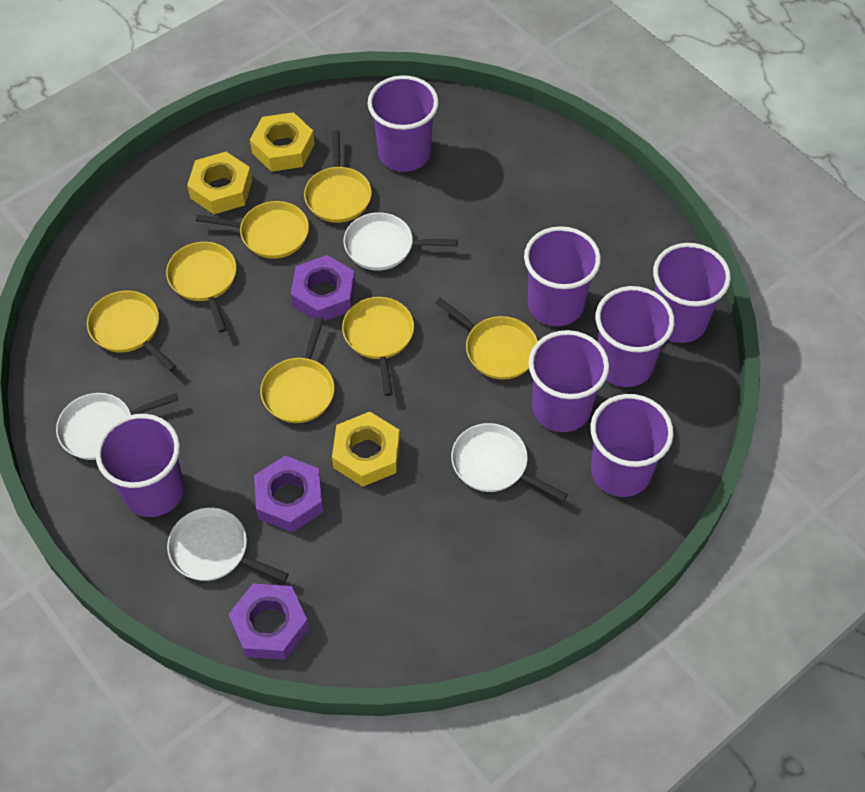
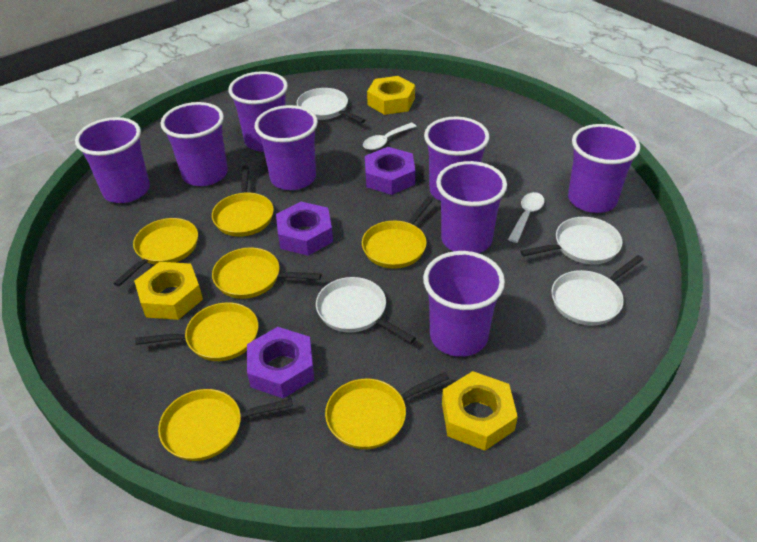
purple cup: [96,414,184,517] [368,75,439,172] [524,226,601,326] [529,330,609,432] [590,394,674,497] [596,286,675,387] [653,243,731,343] = 7 -> [75,117,150,203] [161,102,228,186] [228,71,288,152] [255,105,318,190] [423,251,505,357] [424,117,490,201] [436,161,507,253] [568,124,640,213] = 8
white spoon: none = 0 -> [363,123,417,150] [508,192,545,243] = 2

